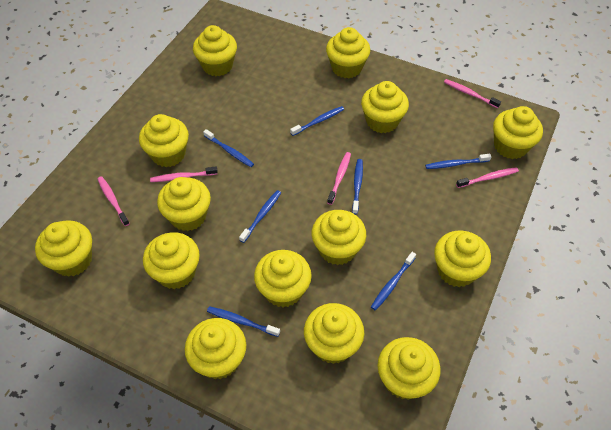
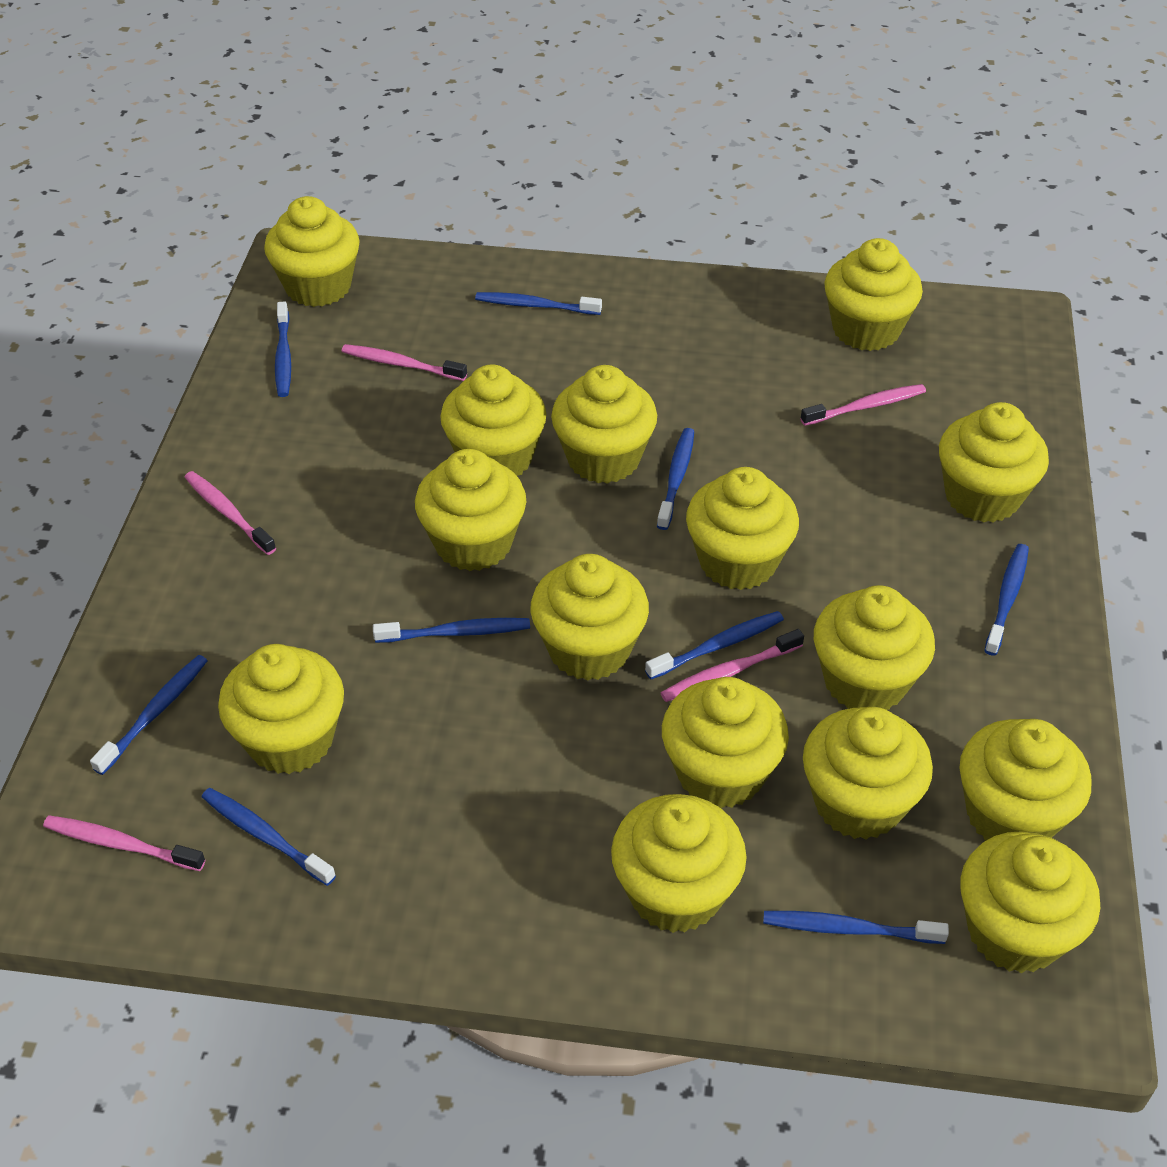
blue toothbrush: [203,129,254,167] [207,306,280,337] [239,190,281,243] [290,106,344,136] [352,159,363,214] [371,252,416,310] [425,154,491,169] = 7 -> [90,655,208,775] [202,788,336,886] [275,301,291,397] [373,618,530,643] [475,292,602,315] [645,611,784,679] [657,428,694,530] [763,911,949,944] [984,544,1029,656] = 9
yellow cupcake: [35,220,92,277] [139,114,189,167] [143,232,200,289] [157,177,211,231] [185,318,246,379] [193,25,237,76] [254,250,312,307] [304,303,364,364] [312,210,366,265] [326,27,370,78] [361,81,409,133] [378,337,441,400] [434,230,491,287] [493,106,543,159] = 14 -> [218,644,344,774] [264,196,360,307] [415,449,526,571] [440,364,547,476] [530,554,649,681] [551,365,657,484] [611,794,747,933] [662,677,789,808] [686,467,799,590] [803,707,933,839] [814,585,935,710] [824,238,923,351] [939,402,1049,523] [959,719,1092,841] [960,831,1100,973] = 15

